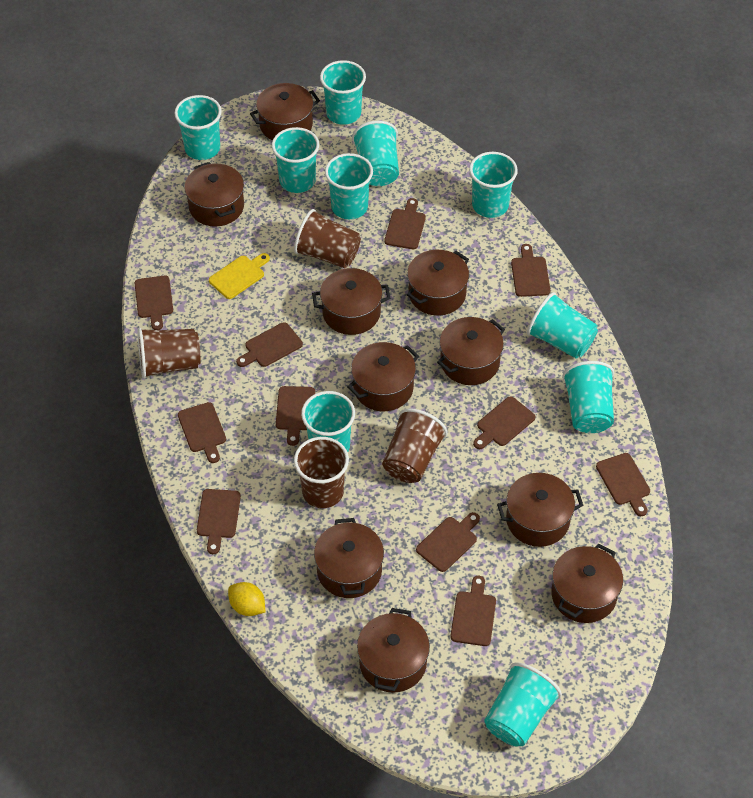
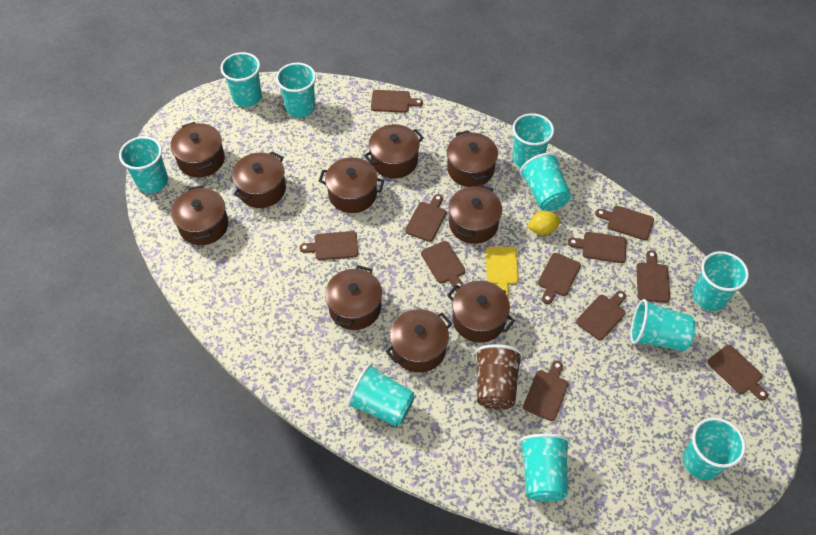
brown cup: [138,328,201,379] [294,209,361,268] [294,437,349,508] [382,408,447,483] = 4 -> [475,344,523,410] = 1

